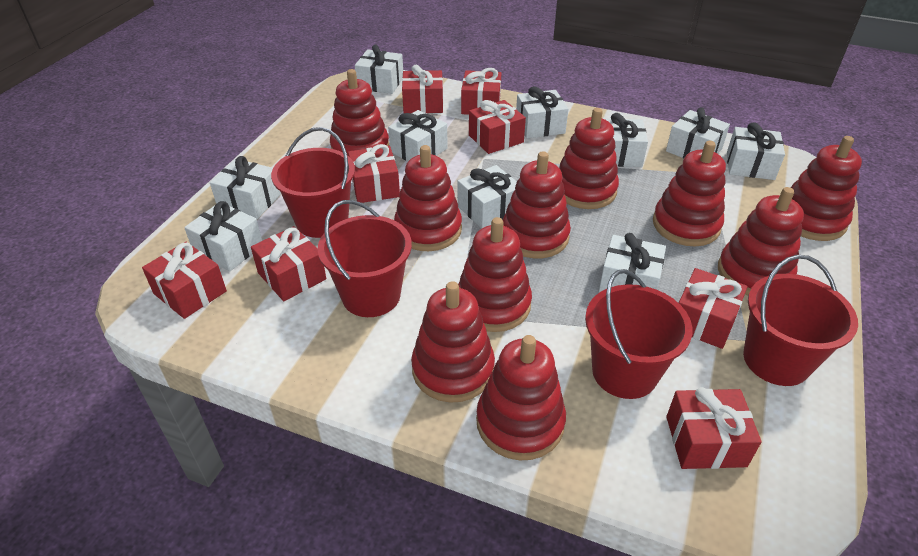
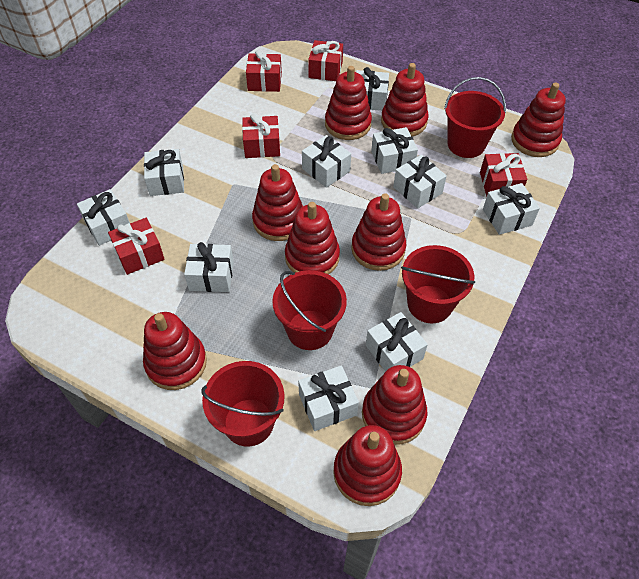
red gift: [142,242,227,319] [251,226,326,301] [348,144,400,203] [402,65,443,113] [461,68,501,115] [469,100,526,154] [666,387,762,469] [679,268,747,349] = 8 -> [108,218,165,275] [242,114,280,158] [246,50,282,92] [308,40,343,81] [480,153,527,196] = 5
red stacking toy: [330,69,389,155] [394,145,462,251] [411,281,495,403] [458,217,532,332] [476,335,566,460] [503,151,571,259] [559,108,619,209] [653,141,726,246] [718,187,804,295] [791,136,862,241] = 10 -> [143,312,207,390] [252,164,303,241] [285,202,340,275] [325,66,372,140] [333,425,402,506] [351,194,406,271] [362,365,427,445] [381,63,429,137] [511,82,566,157] = 9

